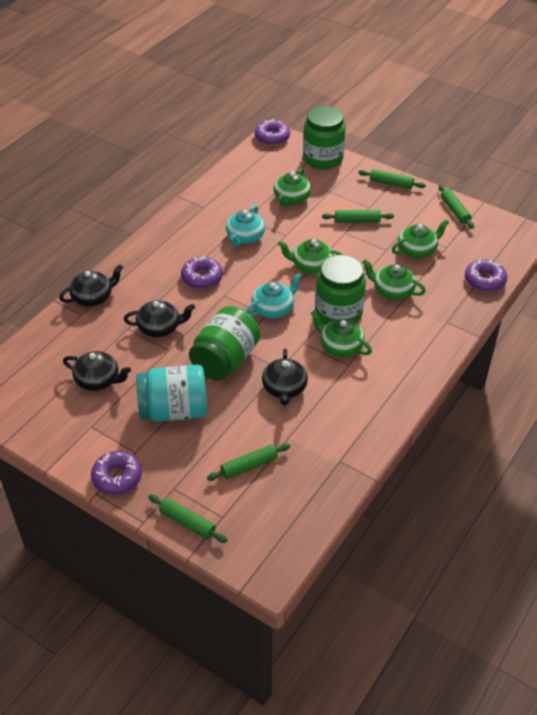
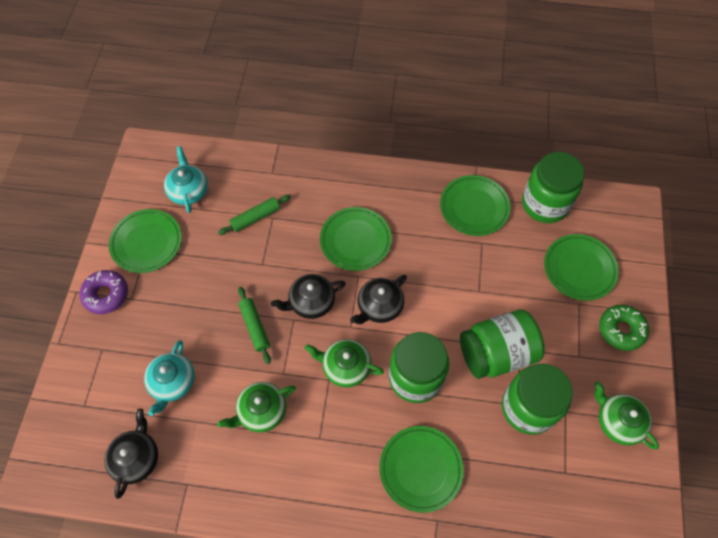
black teapot: [59,264,123,307] [63,351,131,391] [124,300,195,337] [262,349,308,405] = 4 -> [105,409,158,499] [271,274,346,319] [350,275,407,324] = 3
green donut: none = 0 -> [599,305,649,351] = 1
green jar: [189,306,260,381] [303,106,346,170] [315,255,366,325] = 3 -> [389,332,449,403] [460,309,545,379] [502,364,573,435] [522,152,584,223] = 4
green plate: none = 0 -> [109,209,182,273] [320,207,392,271] [379,426,464,513] [440,175,510,236] [544,234,619,301] = 5
green rolling pin: [148,495,227,543] [207,443,290,481] [322,210,394,222] [358,169,426,189] [439,185,474,229] = 5 -> [218,195,291,235] [238,287,271,364] = 2
green teapot: [273,168,311,207] [278,239,343,274] [311,310,372,357] [362,259,426,300] [392,219,449,258] = 5 -> [217,382,296,432] [305,339,384,388] [594,381,659,450] = 3
purple donut: [91,451,142,495] [181,256,223,289] [255,119,290,146] [465,259,507,292] = 4 -> [80,270,128,314] = 1
turquoise jar: [136,365,207,422] = 1 -> none = 0

